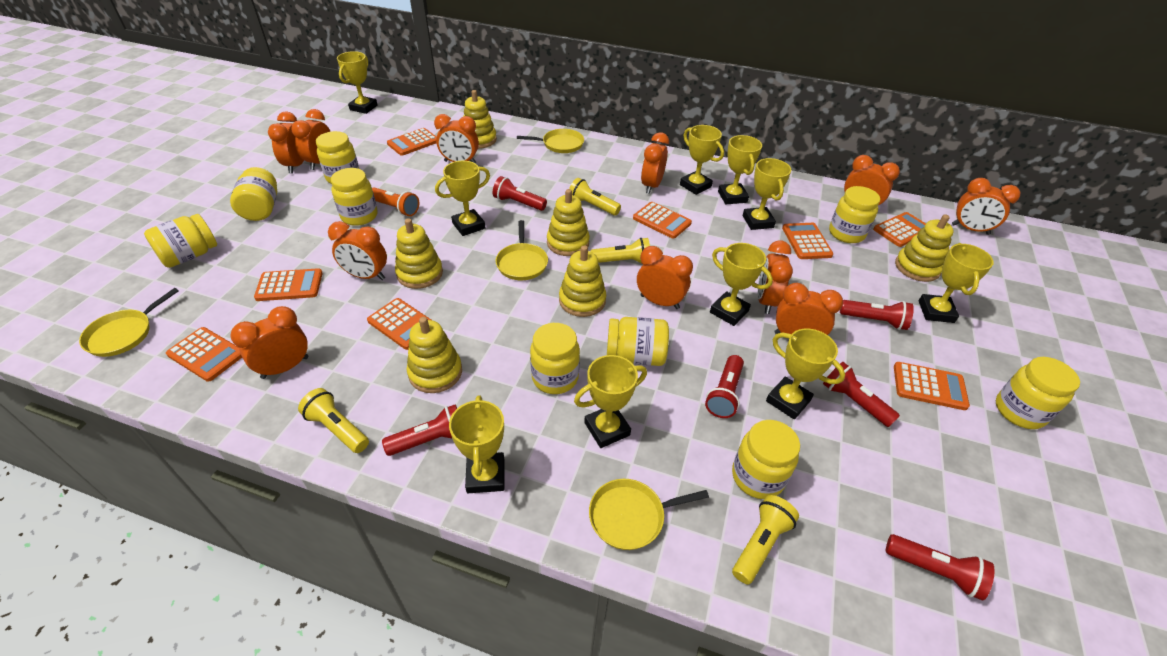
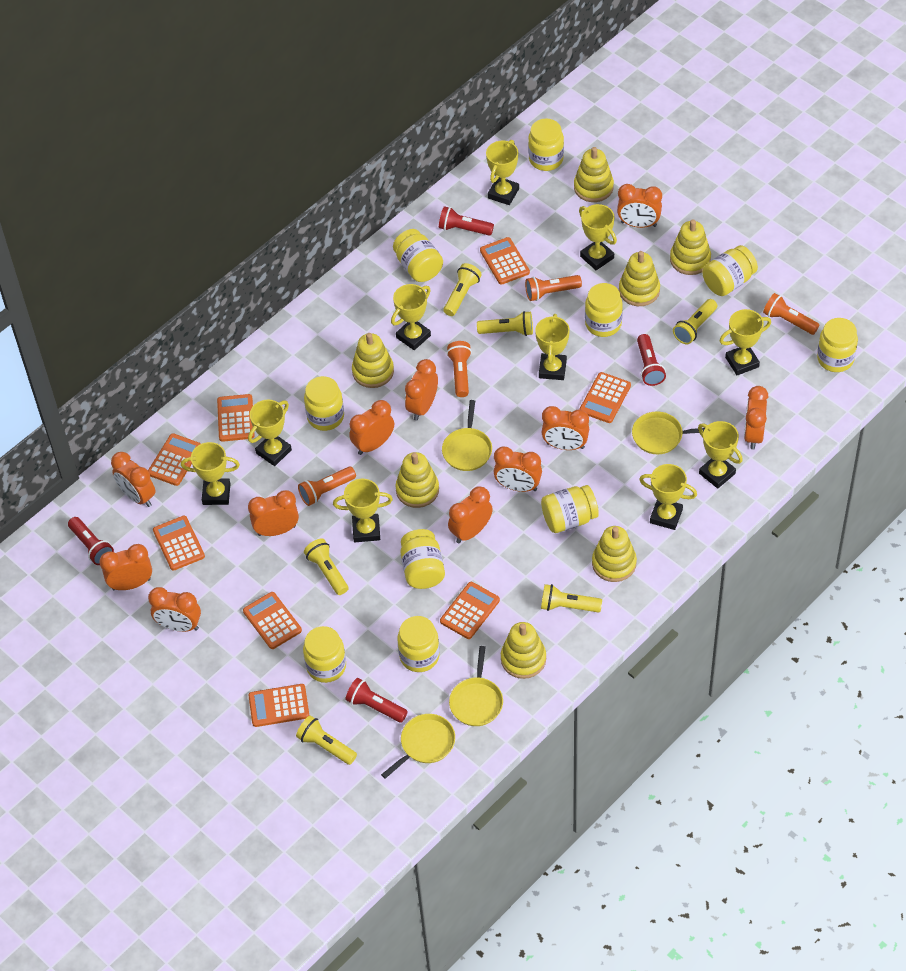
orange flashlight: [372,187,419,216] = 1 -> [298,467,356,506] [447,341,472,397] [525,275,582,301] [763,293,819,335] = 4
red flashlight: [382,404,457,456] [493,176,547,211] [705,355,744,418] [823,362,900,427] [840,300,914,330] [886,534,994,601] = 6 -> [68,517,114,565] [346,678,408,723] [439,206,494,236] [637,334,666,386] = 4
yellow flashlight: [298,388,369,453] [569,178,621,215] [590,238,650,263] [732,495,799,584] = 4 -> [296,715,357,765] [304,539,349,595] [444,263,482,316] [477,311,533,336] [541,584,602,613] [673,299,717,344] = 6
yellow jar: [144,214,217,268] [230,167,277,221] [316,131,359,184] [331,168,378,226] [530,323,580,394] [607,317,669,366] [732,420,800,499] [829,186,880,243] [996,357,1080,429] = 9 -> [303,626,346,683] [304,376,344,431] [393,229,443,282] [397,616,440,672] [400,529,445,589] [528,118,564,171] [541,485,599,533] [585,283,623,337] [702,245,758,296] [817,318,858,372] = 10
yellow stacking toy: [395,218,443,289] [406,317,462,393] [463,90,497,149] [547,189,590,256] [559,246,606,317] [895,214,954,282] = 6 -> [352,333,394,388] [395,452,439,508] [501,622,546,679] [574,147,614,202] [592,526,637,582] [619,251,660,306] [670,219,711,275] = 7

